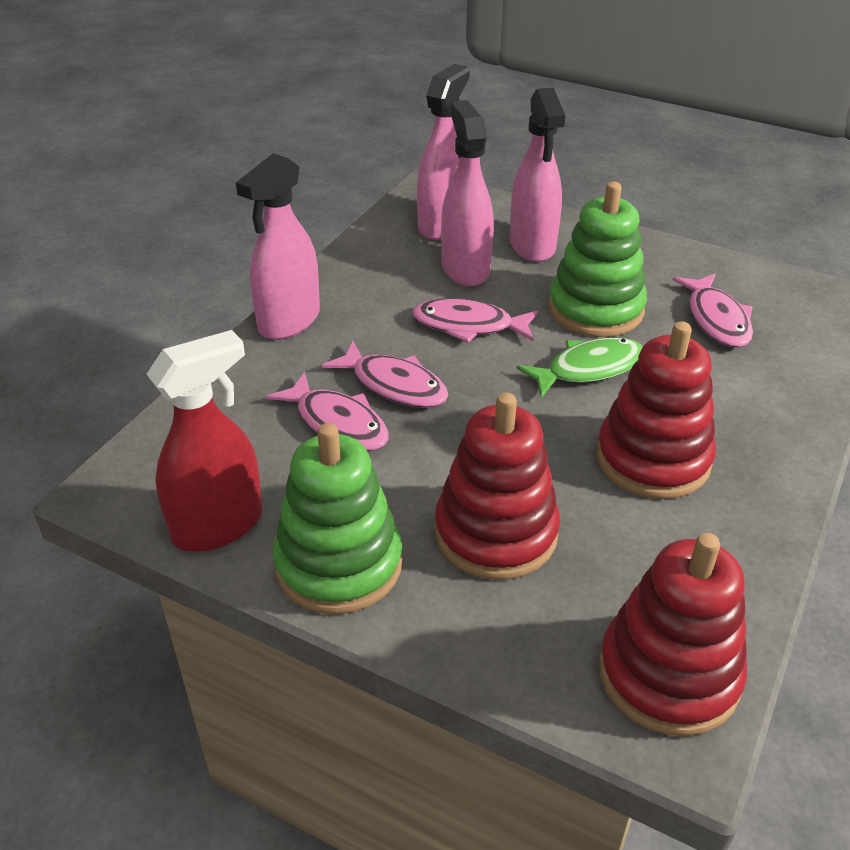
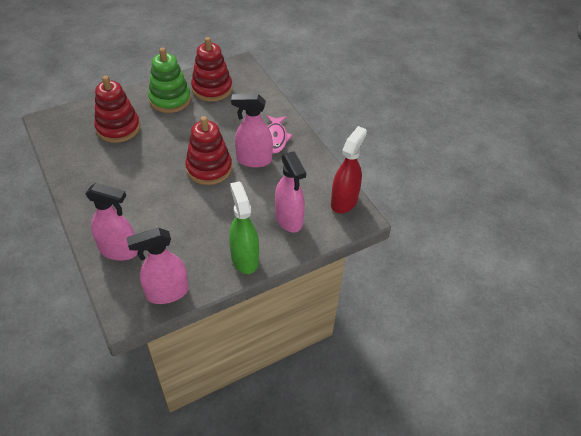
green fish: [516,337,643,398] = 1 -> none = 0
green spray bottle: none = 0 -> [229,181,259,274] = 1
green stacking toy: [273,423,402,614] [548,181,647,337] = 2 -> [148,48,191,113] = 1
pink fish: [266,372,389,451] [322,341,449,408] [412,298,538,343] [672,274,753,348] = 4 -> [266,116,293,154] = 1

